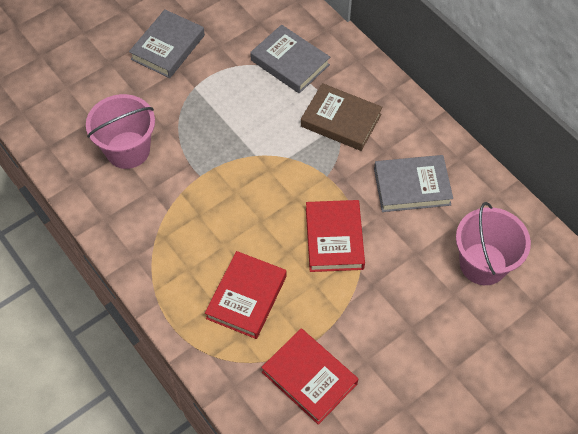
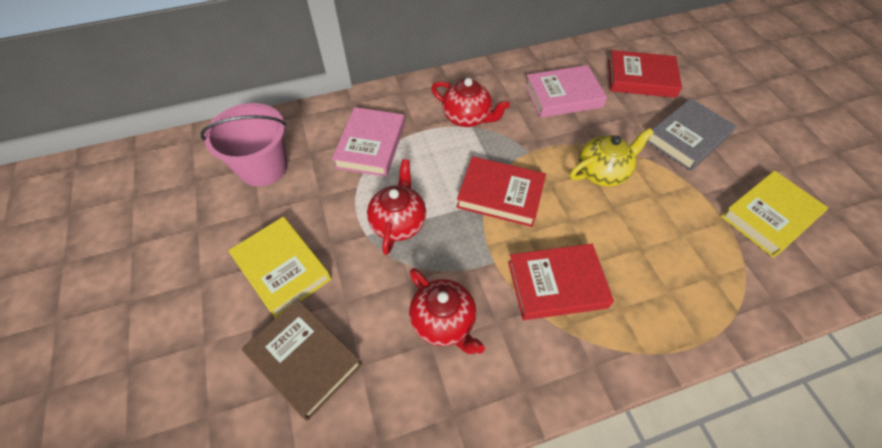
grey book: [129,9,205,78] [250,25,330,93] [374,155,453,212] = 3 -> [647,98,737,171] = 1
pink book: none = 0 -> [332,107,405,177] [525,65,607,118] = 2
pink bucket: [86,94,155,169] [456,202,531,285] = 2 -> [200,103,287,186] = 1
red teapot: none = 0 -> [367,159,426,255] [409,268,485,354] [431,78,510,127] = 3
yellow book: none = 0 -> [228,217,331,318] [721,170,828,257] = 2
yellow teapot: none = 0 -> [570,128,654,187] = 1

